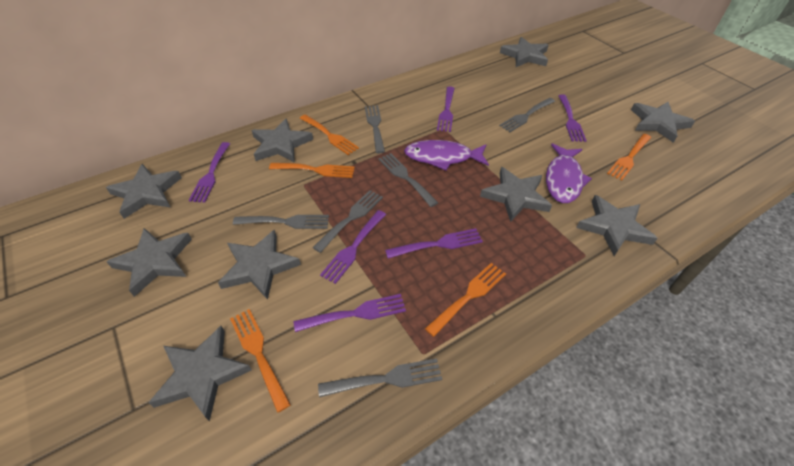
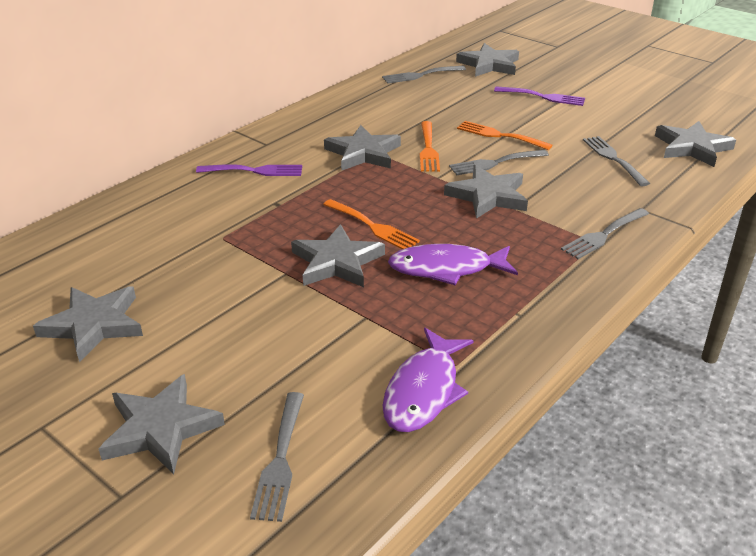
grey fork: [233,215,329,229] [313,190,383,253] [318,358,442,397] [365,105,385,153] [378,153,438,207] [499,98,555,132] = 6 -> [250,392,304,522] [382,66,466,84] [449,150,549,175] [561,208,649,259] [583,136,650,186] = 5
grey star: [106,164,182,219] [106,228,192,297] [149,326,252,421] [218,230,301,300] [252,118,313,163] [480,167,552,222] [500,37,548,67] [576,195,658,256] [631,102,695,143] = 9 -> [33,286,143,363] [99,374,225,474] [291,224,385,287] [324,125,401,171] [444,165,528,219] [456,43,519,77] [655,121,736,167] = 7
orange fork: [230,309,291,413] [269,163,355,178] [299,115,359,155] [425,263,506,337] [607,134,651,181] = 5 -> [323,199,420,249] [420,121,440,172] [457,121,552,150] = 3
purple fork: [189,142,230,203] [294,294,406,332] [320,210,386,284] [385,228,483,259] [437,86,455,132] [558,94,587,142] = 6 -> [196,164,302,176] [494,87,585,106] = 2

